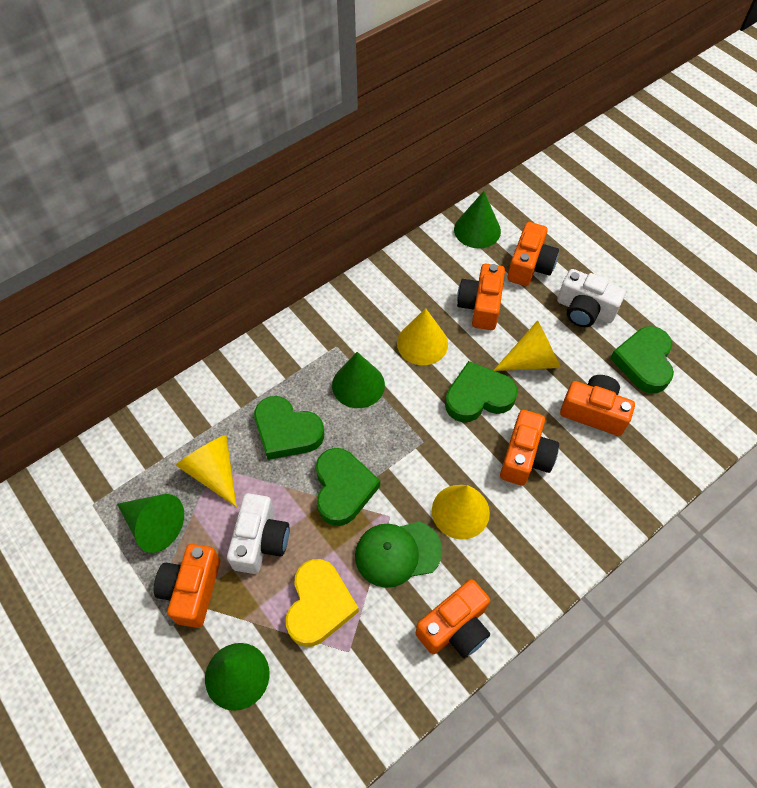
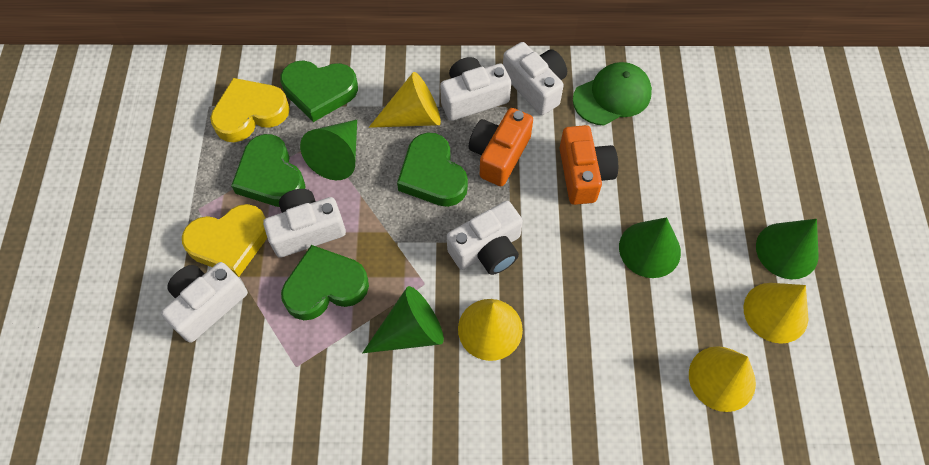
orange camera: [154,544,220,628] [416,579,490,658] [457,264,505,330] [500,410,559,486] [507,222,559,286] [560,375,635,436] = 6 -> [469,108,533,186] [560,125,618,205] = 2
white camera: [227,493,290,574] [557,269,626,327] = 2 -> [161,262,248,343] [263,189,346,258] [440,57,511,121] [447,201,523,275] [503,42,567,115] = 5
yellow heart: [286,559,359,647] = 1 -> [182,204,267,277] [210,78,290,142] = 2

